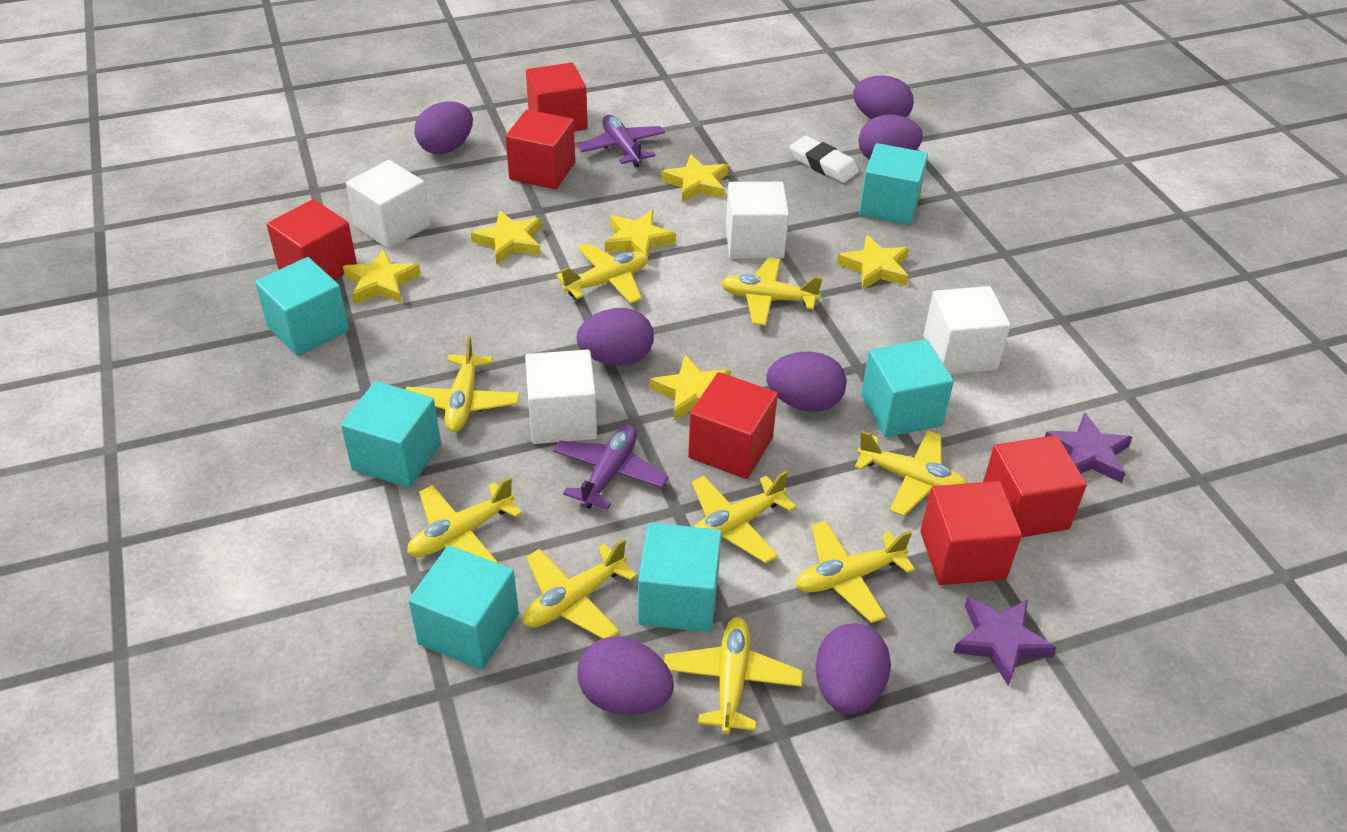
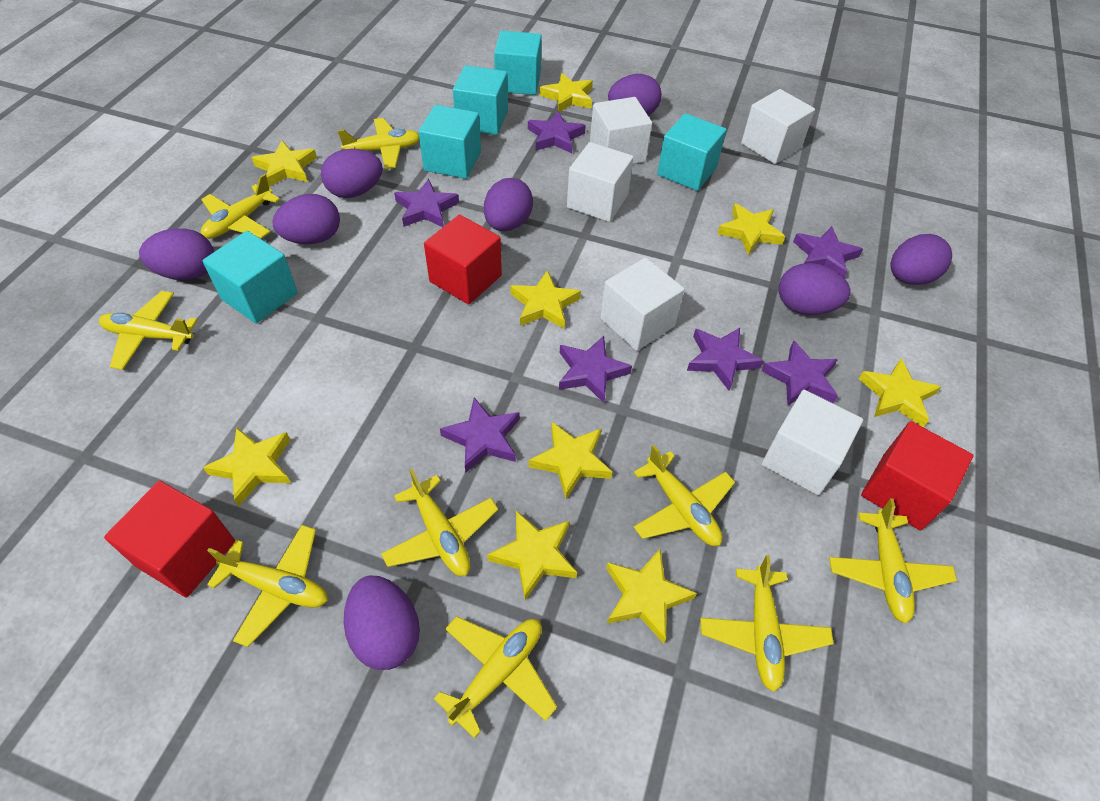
purple egg: [414,102,473,154] [576,308,654,366] [578,636,674,715] [766,352,847,412] [816,623,891,715] [853,75,914,119] [859,114,923,160] = 7 -> [139,228,214,280] [272,194,340,244] [321,149,383,198] [344,576,420,670] [484,178,533,231] [608,74,662,115] [779,263,851,315] [891,234,952,285] = 8
purple plane: [553,425,669,510] [577,115,665,168] = 2 -> none = 0
purple star: [953,597,1056,686] [1045,412,1133,483] = 2 -> [394,179,459,227] [440,398,520,473] [528,111,586,154] [559,336,632,403] [687,328,763,391] [762,341,838,406] [793,226,863,278] = 7
red cube: [267,199,357,280] [505,110,575,189] [526,62,588,132] [688,372,778,479] [920,481,1022,585] [983,435,1087,537] = 6 -> [104,481,235,598] [424,215,502,304] [861,421,974,530] = 3
turquoise cube: [255,257,349,356] [341,381,441,488] [408,545,519,670] [638,523,722,632] [859,143,928,225] [861,339,954,437] = 6 -> [202,231,298,324] [419,105,481,179] [453,65,508,135] [494,31,542,95] [657,113,727,191] = 5
white cube: [346,160,430,249] [525,350,597,444] [726,182,789,259] [923,286,1011,374] = 4 -> [567,142,634,222] [590,97,652,164] [600,257,685,351] [741,89,815,164] [762,390,863,495] = 5
white eraser: [790,136,859,183] = 1 -> none = 0
yellow star: [343,249,421,304] [471,211,542,265] [605,210,676,256] [650,355,731,421] [661,154,728,202] [837,235,909,290] = 6 -> [203,427,291,506] [252,141,317,187] [487,511,577,600] [510,270,581,329] [529,422,612,499] [540,73,593,112] [606,549,697,644] [717,203,785,255] [859,359,941,427] = 9

